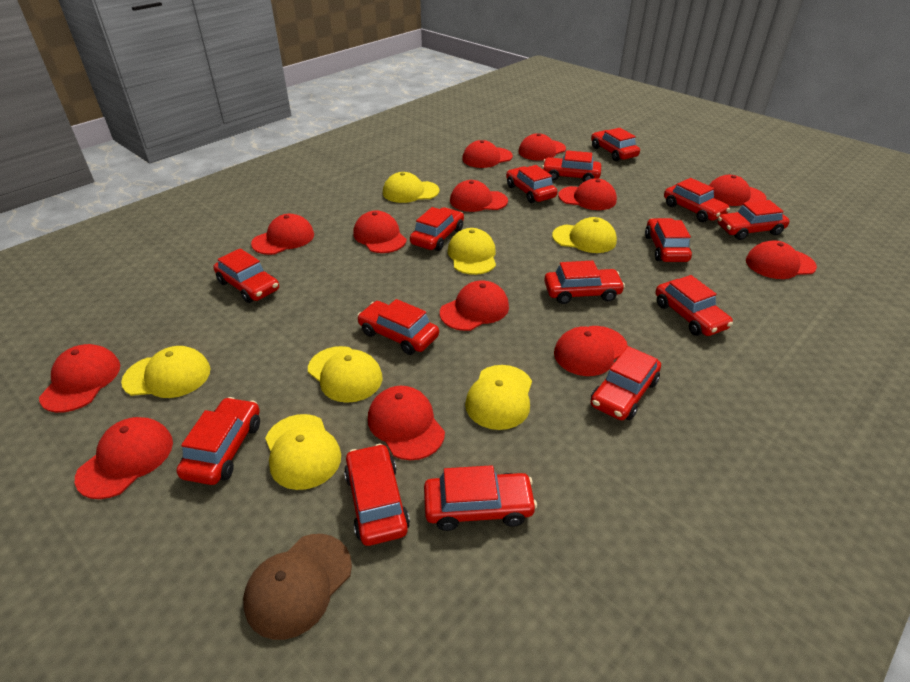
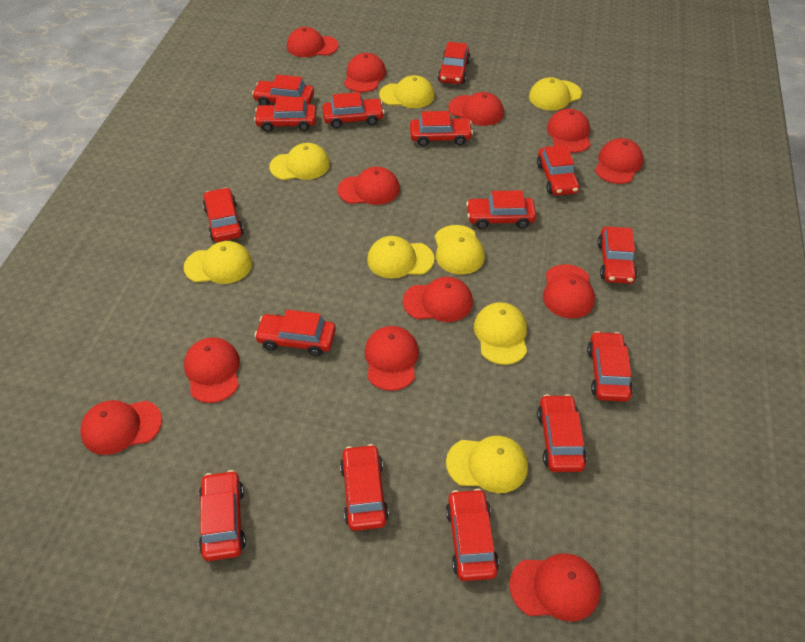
brown cap: [243,534,352,640] = 1 -> none = 0
red cap: [39,344,120,413] [75,417,173,499] [251,214,314,255] [353,211,407,253] [368,386,445,460] [440,280,509,331] [450,180,508,212] [462,140,513,168] [519,133,566,161] [554,326,628,376] [558,178,617,210] [709,175,767,206] [746,240,817,279] = 13 -> [80,400,162,455] [184,337,240,403] [287,27,339,57] [338,167,400,205] [344,53,386,92] [364,326,419,391] [403,277,473,322] [449,92,504,126] [509,553,601,622] [543,264,595,318] [547,109,591,153] [595,138,644,184] = 12
yellow cap: [121,346,211,398] [265,414,341,490] [308,346,382,403] [383,172,440,203] [448,228,496,275] [465,365,532,430] [552,217,617,253] = 7 -> [184,241,252,284] [269,143,330,180] [367,236,434,279] [379,75,435,108] [435,225,485,274] [446,436,528,493] [474,302,527,365] [529,77,582,110] = 8

